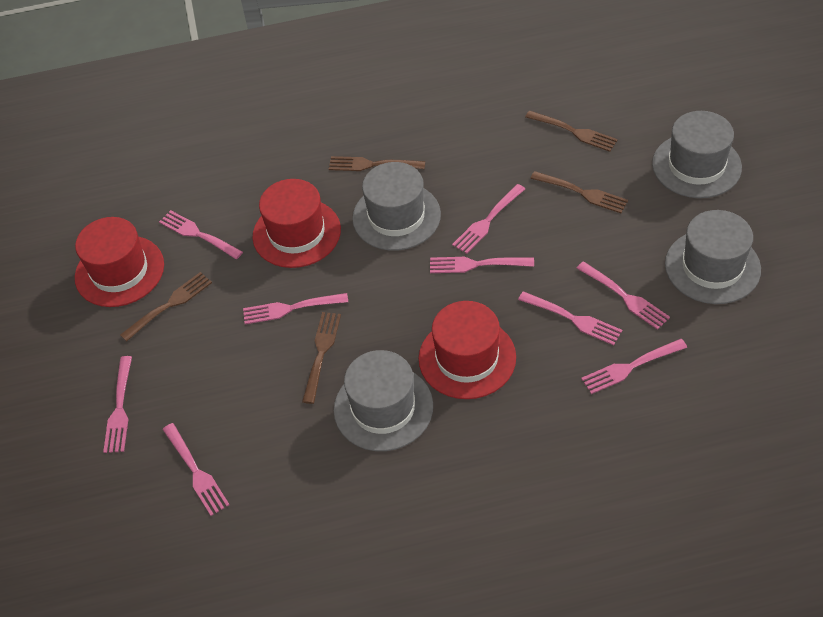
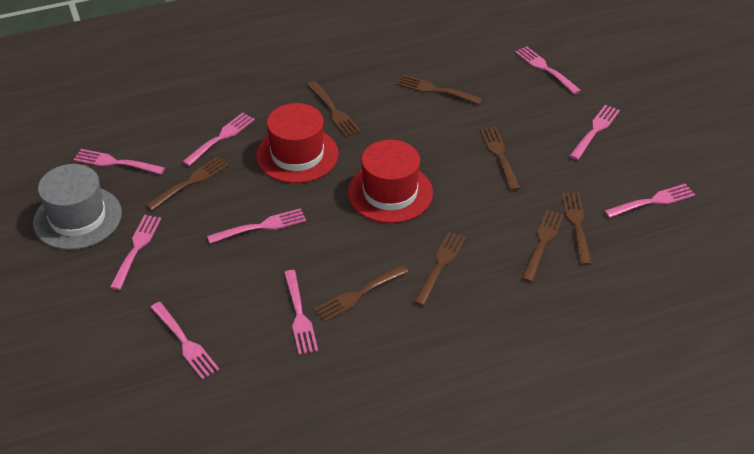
brown fork: [120,272,212,342] [302,312,341,404] [329,156,425,171] [525,110,618,152] [530,171,628,213] = 5 -> [146,156,229,211] [308,81,361,137] [314,265,408,322] [397,75,482,104] [414,232,466,306] [480,127,521,191] [521,210,564,282] [562,193,591,265] = 8
grey hat: [334,350,433,451] [352,162,441,251] [652,111,742,198] [665,210,761,304] = 4 -> [33,164,122,250] = 1
red hat: [75,217,164,307] [253,179,341,268] [419,301,516,399] = 3 -> [256,103,339,183] [348,140,433,223] = 2

